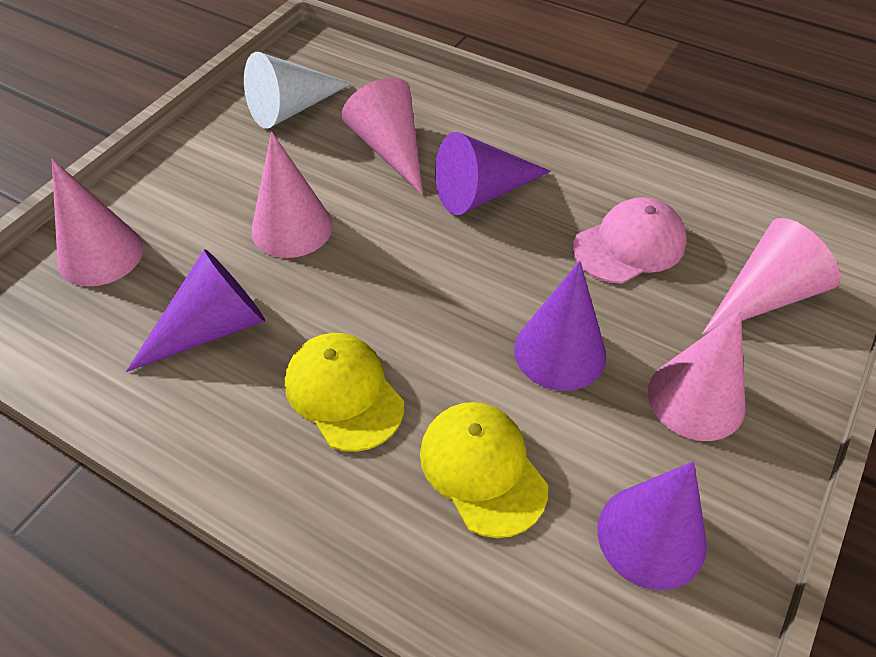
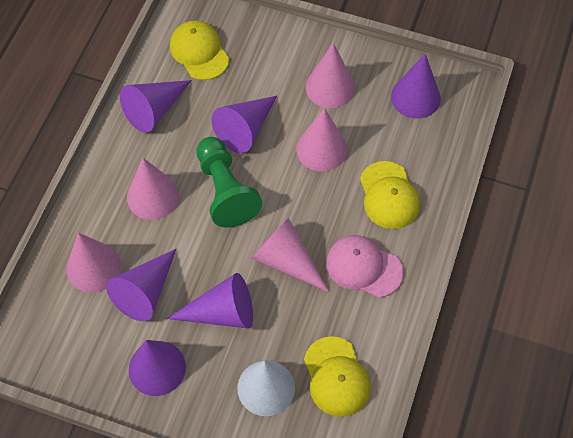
green pawn: none = 0 -> [196,137,263,228] = 1
purple cone: [126,249,265,372] [435,132,551,215] [514,261,606,391] [597,461,707,590] = 4 -> [106,249,176,321] [120,80,192,133] [129,340,186,396] [166,273,253,329] [212,96,277,153] [391,54,441,119] = 6
yellow cap: [285,333,404,452] [420,402,548,538] = 2 -> [170,21,229,80] [304,336,371,417] [360,161,420,229] = 3

